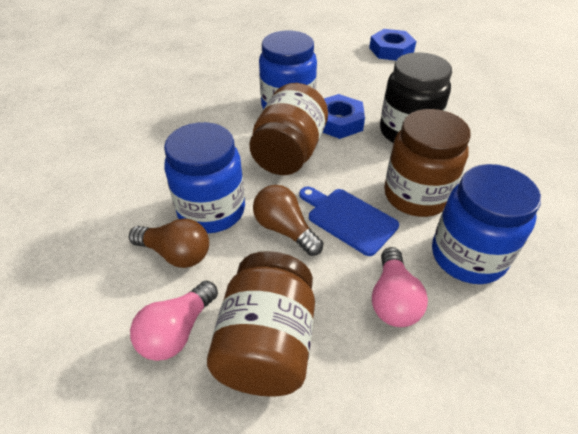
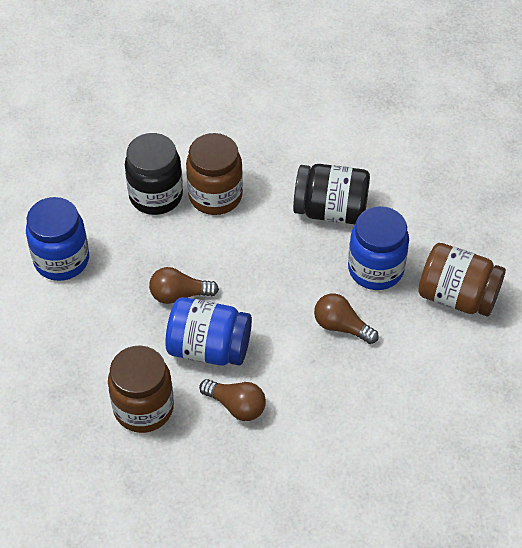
black jar: [380,52,452,143] = 1 -> [125,133,183,215] [293,164,370,224] = 2
blue cutting board: [299,187,399,256] = 1 -> none = 0
blue nut: [323,94,365,139] [369,29,416,61] = 2 -> none = 0
brown light bulb: [129,219,209,268] [253,185,323,256] = 2 -> [149,267,219,304] [199,379,266,421] [314,293,379,344] = 3
pink light bulb: [130,281,218,361] [372,247,428,327] = 2 -> none = 0

